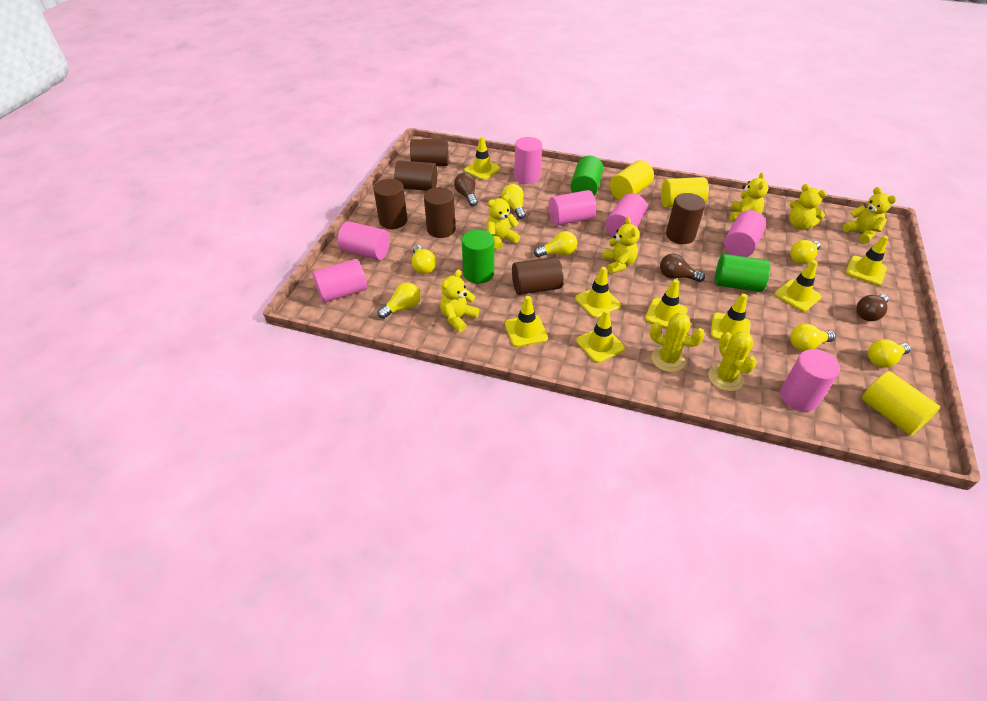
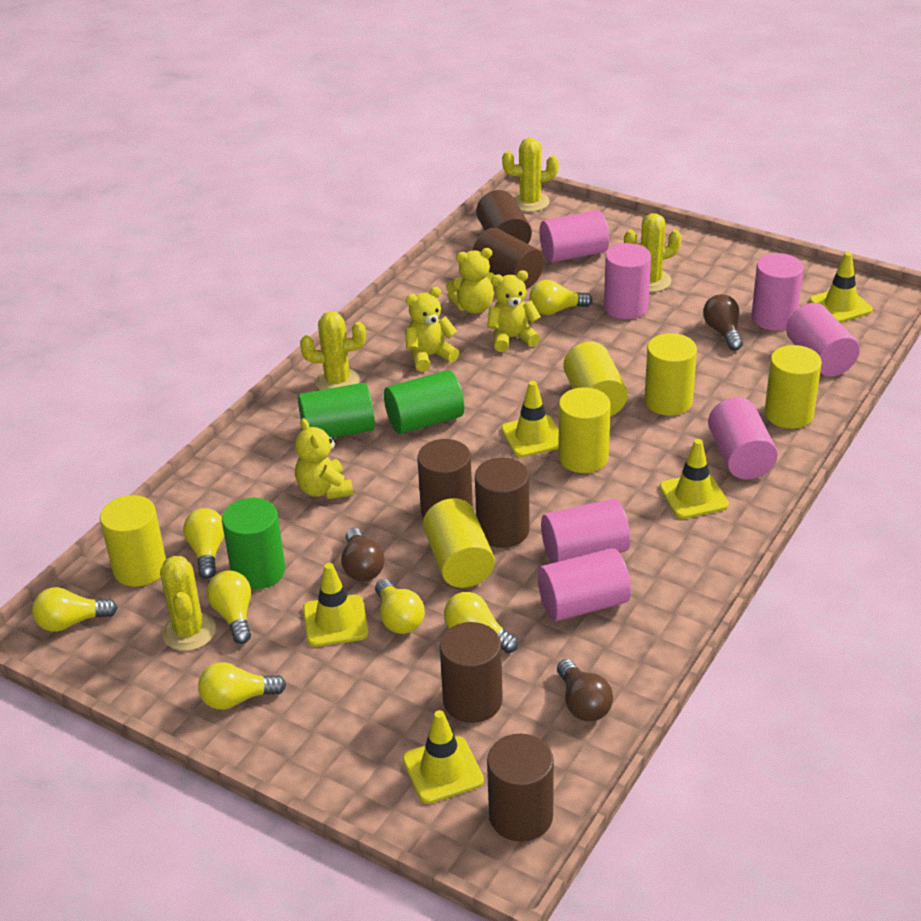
yellow cactus: [650,313,705,372] [708,331,757,391] = 2 -> [160,556,216,651] [300,311,366,390] [502,138,558,212] [624,213,682,292] = 4
yellow cylinder: [610,160,654,200] [661,177,709,208] [862,371,940,435] = 3 -> [100,495,166,587] [423,498,495,588] [558,387,611,473] [563,342,628,416] [645,333,697,416] [765,345,822,429] = 6
yellow teddy bear: [440,269,479,332] [486,194,520,250] [602,217,639,274] [730,172,769,221] [789,184,827,229] [842,187,896,243] = 6 -> [295,418,353,499] [405,287,459,372] [446,248,494,314] [487,270,541,352] = 4
yellow traffic cone: [464,136,500,180] [505,296,548,347] [575,267,621,318] [576,309,625,363] [645,279,688,328] [710,294,751,340] [775,260,822,312] [846,235,888,285] = 8 -> [303,563,369,647] [402,710,484,804] [501,381,559,457] [659,439,729,519] [809,252,873,323] = 5

